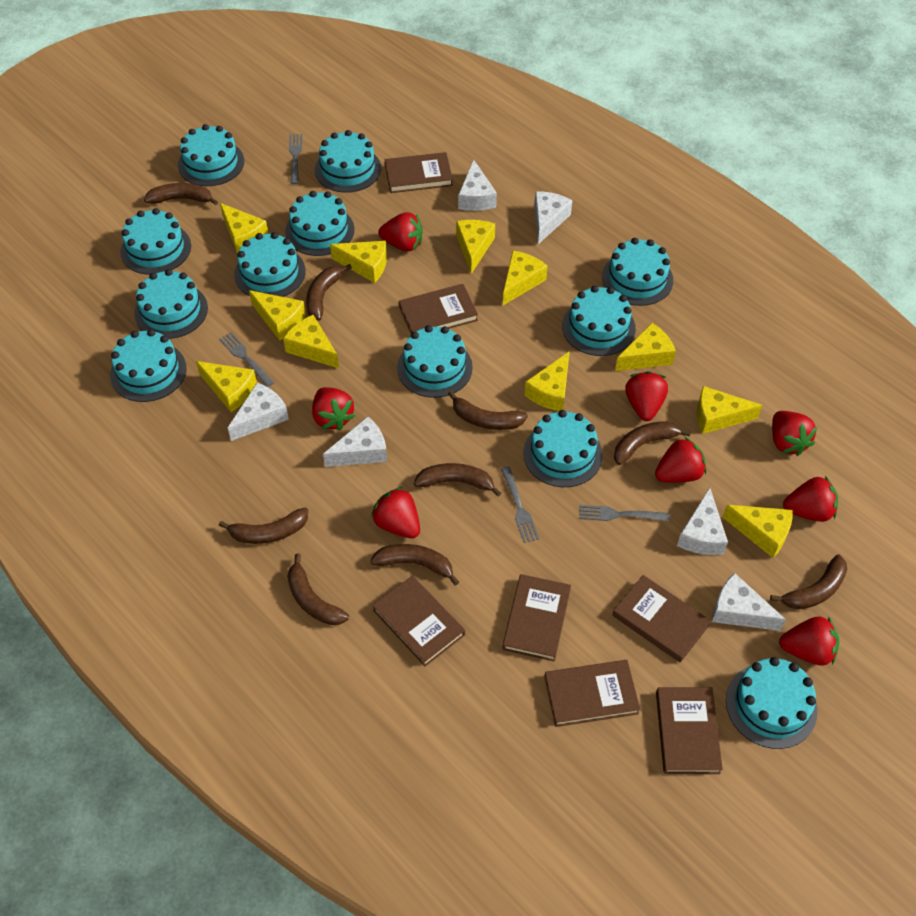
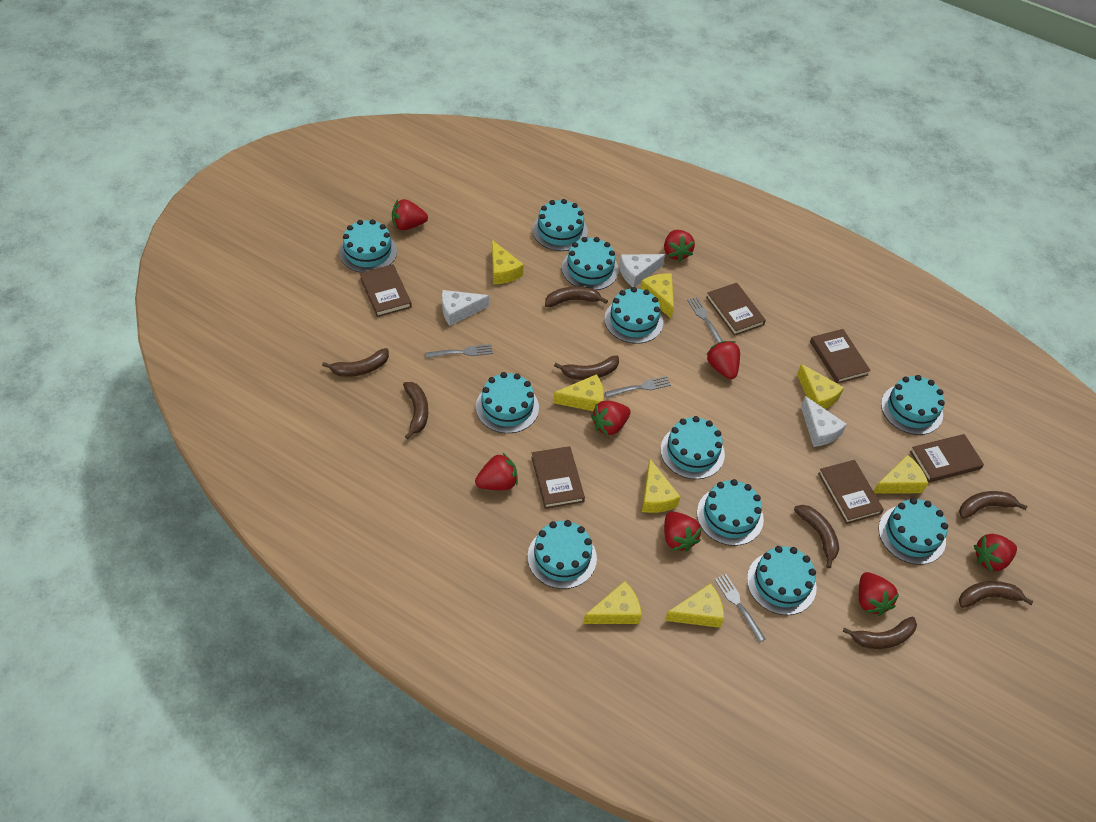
brown banana: [144,183,218,205] [219,508,308,544] [287,554,349,625] [306,264,352,321] [370,544,459,586] [414,463,501,497] [448,391,528,430] [614,421,691,465] [770,555,847,610] = 9 -> [322,348,389,377] [403,382,428,439] [545,286,608,307] [554,355,619,380] [794,505,839,568] [842,617,917,649] [959,491,1027,519] [959,581,1034,608] = 8
brown book: [372,576,465,667] [385,152,453,193] [399,284,478,333] [502,574,571,662] [544,660,640,727] [612,575,711,663] [656,687,723,774] = 7 -> [360,264,412,317] [531,446,585,509] [706,283,766,336] [810,329,871,384] [818,460,884,524] [910,434,984,483] = 6
turquoise cake: [110,329,187,402] [120,208,191,275] [134,269,208,339] [178,124,244,186] [234,232,306,297] [285,191,355,256] [315,130,381,193] [397,325,473,398] [523,410,603,487] [562,286,636,356] [602,238,673,306] [726,657,818,749] = 12 -> [339,219,397,273] [476,372,539,433] [528,520,597,589] [532,199,588,251] [562,237,619,290] [604,287,663,344] [661,416,725,479] [697,479,764,546] [747,546,817,615] [878,498,948,565] [881,375,945,435] = 11
white cheese: [228,382,289,441] [323,417,387,467] [458,160,497,211] [534,191,572,244] [677,488,728,555] [712,573,786,631] = 6 -> [442,290,489,326] [619,254,665,287] [801,396,847,447] = 3
yellow cheese: [196,361,257,412] [220,203,268,254] [249,290,306,341] [283,315,339,368] [330,241,387,283] [456,220,495,274] [503,251,548,305] [524,351,570,411] [615,323,676,371] [697,386,762,434] [723,505,793,558] = 11 -> [492,240,524,284] [553,374,604,411] [583,581,642,624] [640,273,674,318] [642,459,681,513] [665,583,724,628] [797,364,844,409] [873,455,928,494] = 8

